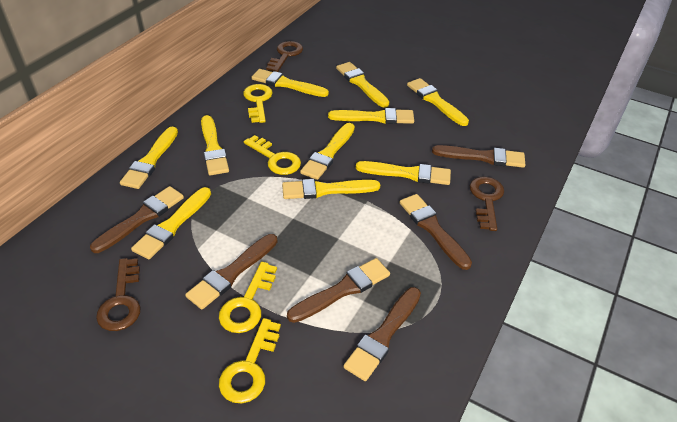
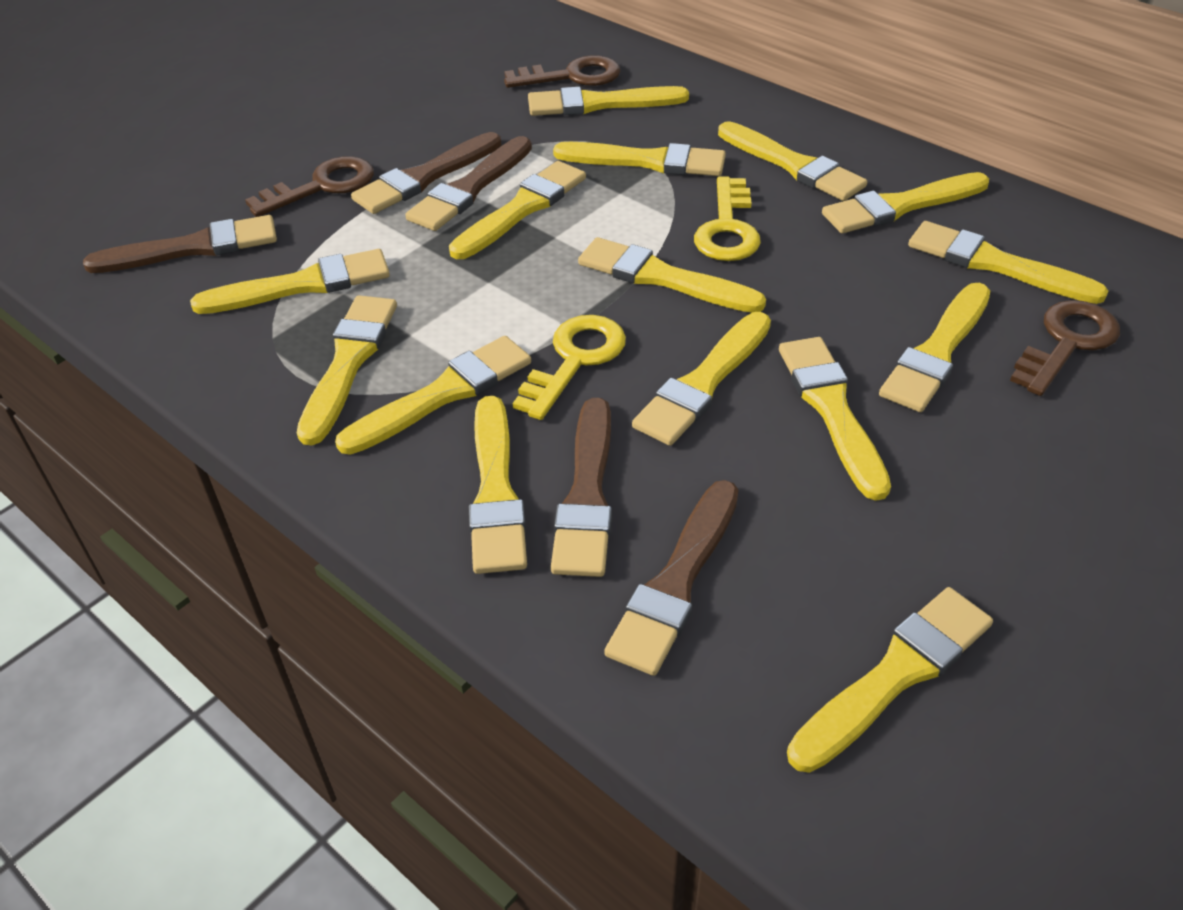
brown brush: [90,186,184,253] [185,234,278,310] [287,258,390,323] [343,287,421,381] [400,194,472,270] [432,145,525,168] = 6 -> [83,215,277,273] [351,132,501,214] [405,136,532,231] [551,398,612,577] [604,480,739,676] = 5
yellow brush: [120,127,178,189] [131,187,211,259] [201,115,229,175] [251,69,329,97] [282,179,380,199] [300,123,355,180] [328,108,414,124] [336,62,389,108] [356,161,451,185] [407,78,469,126] = 10 -> [190,249,390,314] [297,295,397,446] [335,336,531,455] [449,161,586,259] [469,396,527,574] [528,86,689,116] [553,142,726,176] [578,237,766,312] [632,312,771,446] [718,121,867,201] [779,337,891,501] [787,587,993,773] [822,172,989,233] [879,283,990,412] [908,221,1108,304] = 15
yellow key: [219,262,277,333] [219,318,281,403] [243,84,273,123] [244,135,301,175] = 4 -> [513,315,626,420] [694,176,761,261] = 2

